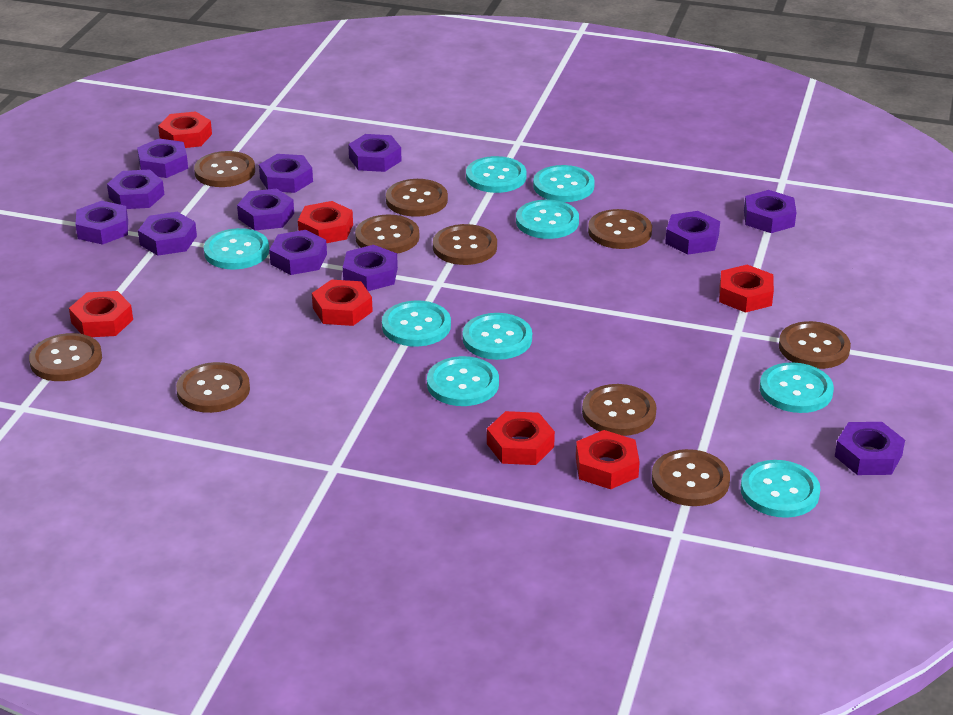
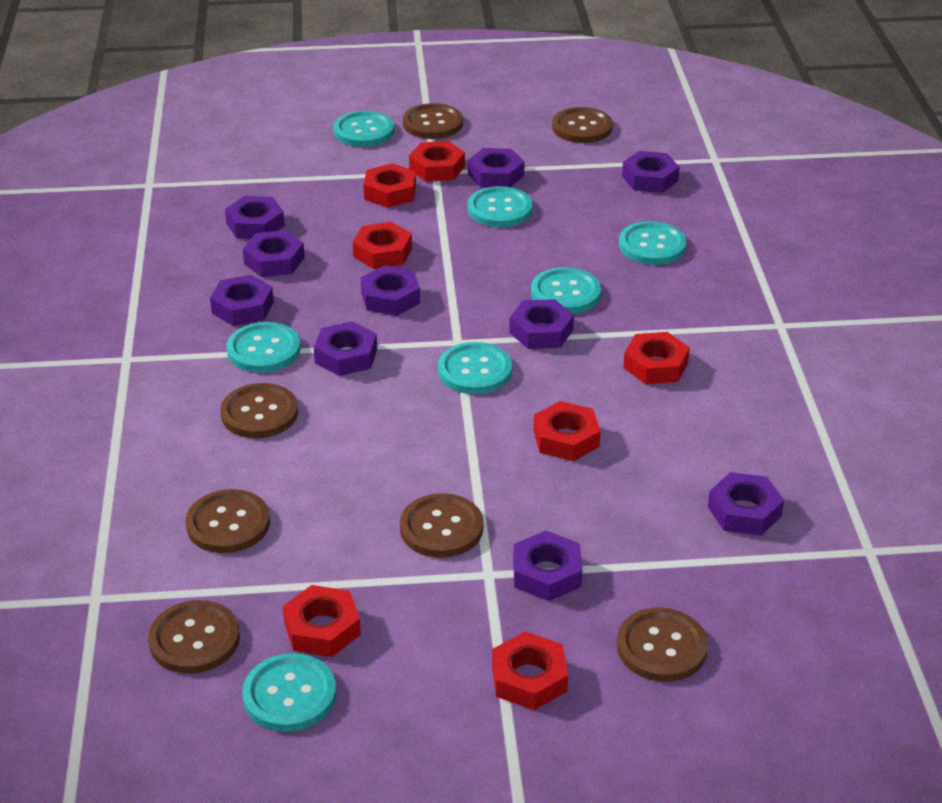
brown button: [29,333,102,381] [176,362,250,413] [194,151,255,187] [355,214,419,254] [386,179,448,217] [433,224,497,265] [582,384,657,436] [588,209,652,249] [652,449,730,506] [779,321,851,369] = 10 -> [148,600,240,674] [186,489,270,553] [220,383,298,438] [400,493,483,558] [403,103,463,139] [552,107,613,143] [617,608,708,682] = 7
purple nut: [76,201,128,245] [107,169,164,209] [137,138,188,178] [138,212,197,256] [237,189,294,230] [259,154,313,193] [269,230,327,275] [343,245,398,291] [348,134,402,172] [665,211,720,255] [744,190,796,233] [835,422,905,475] = 12 -> [210,275,274,326] [225,196,285,239] [243,230,305,277] [314,321,377,376] [361,266,420,316] [468,148,524,188] [509,299,574,349] [513,531,582,601] [622,151,680,193] [708,472,784,536] = 10
turquoise button: [204,228,269,269] [382,301,451,347] [427,356,499,406] [463,313,532,360] [466,156,527,193] [516,200,579,239] [533,165,595,202] [741,460,820,518] [760,362,834,413] = 9 -> [227,322,301,373] [242,653,336,732] [334,111,394,147] [438,342,512,394] [467,186,533,227] [531,267,601,314] [619,221,687,265] = 7

